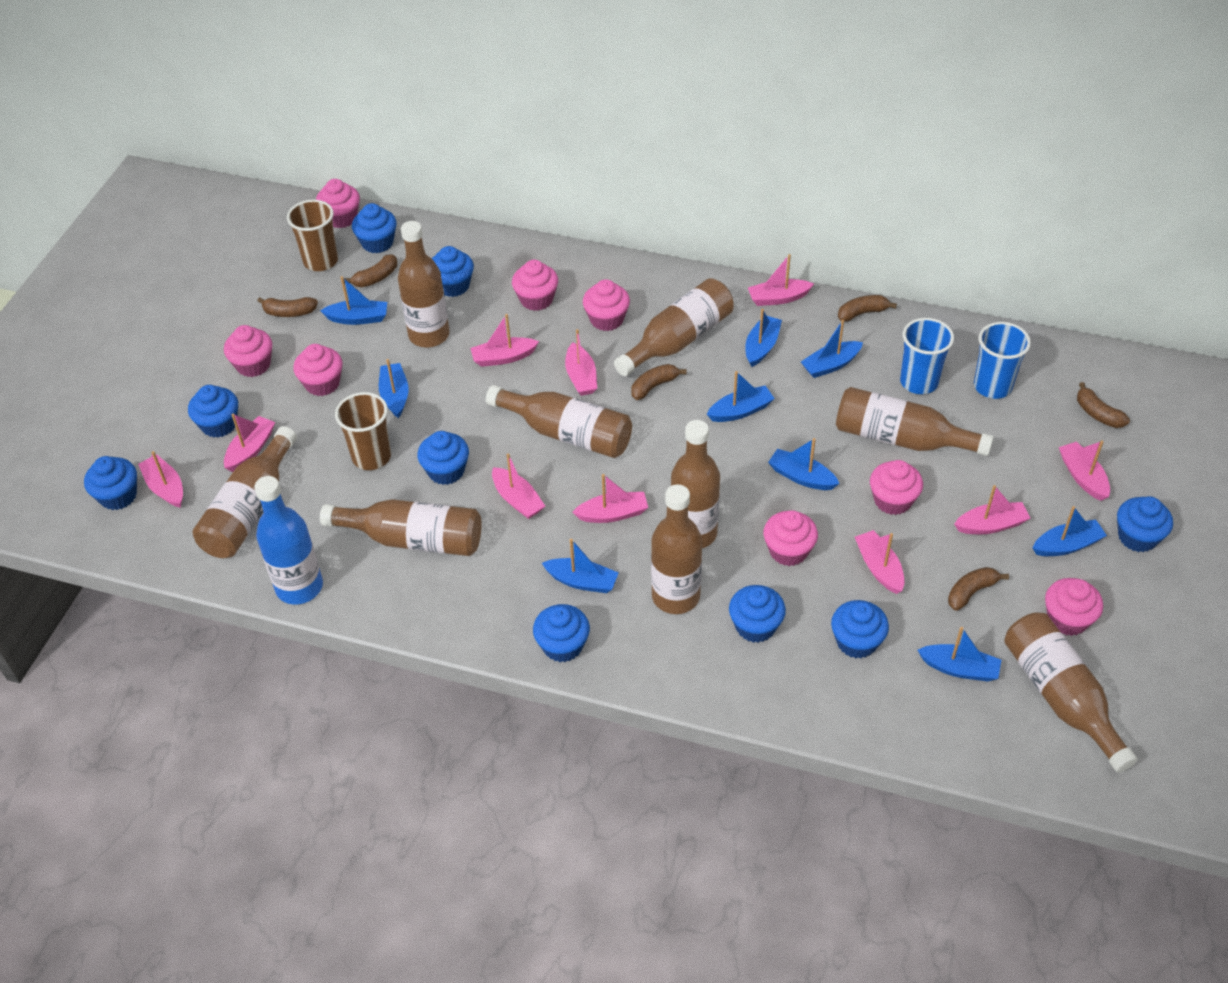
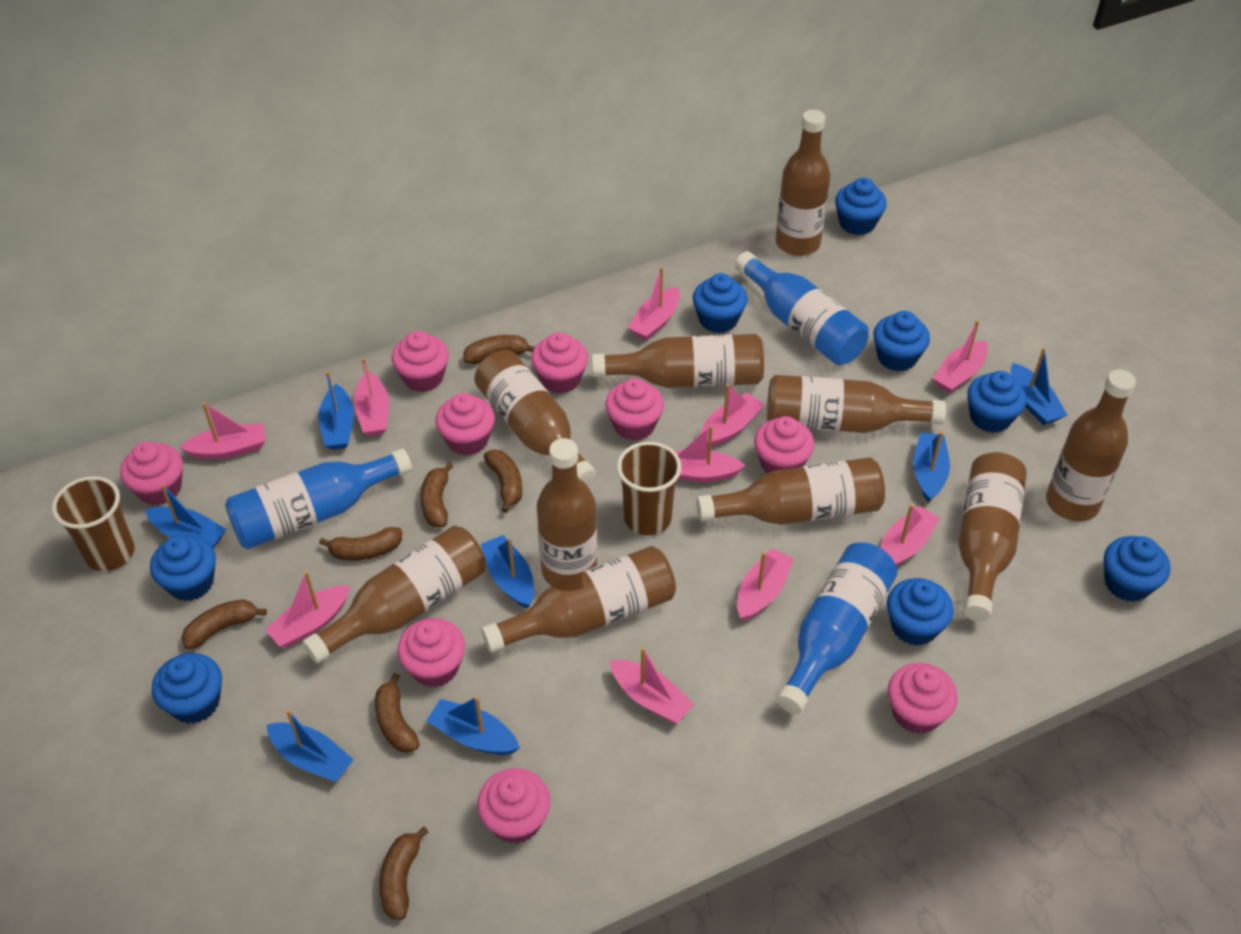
blue boat: [320,276,387,325] [379,359,408,418] [542,539,619,593] [707,371,775,422] [745,309,782,367] [768,438,840,490] [801,320,863,378] [918,627,1001,681] [1033,506,1107,556] = 9 -> [145,484,226,548] [267,710,354,782] [318,371,354,450] [426,696,520,755] [480,535,534,608] [913,431,950,502] [1011,348,1067,425] = 7
blue bottle: [254,476,323,605] = 1 -> [225,449,412,549] [735,251,869,365] [777,543,898,714] = 3
blue cup: [900,318,954,394] [974,322,1031,399] = 2 -> none = 0
blue cupcake: [84,456,137,510] [188,385,238,438] [352,203,397,253] [417,431,469,485] [432,246,474,297] [533,604,590,662] [729,585,786,643] [831,600,889,658] [1117,496,1173,552] = 9 -> [150,535,216,601] [152,653,222,724] [693,273,747,333] [835,178,887,235] [873,311,930,372] [887,578,954,646] [967,371,1027,433] [1104,536,1171,602] = 8
brown banana: [257,297,318,317] [344,254,397,287] [632,364,686,400] [838,295,897,322] [948,567,1009,611] [1077,382,1130,428] = 6 -> [182,599,267,649] [319,527,402,561] [375,673,419,753] [379,826,428,920] [420,462,454,527] [464,335,535,364] [484,450,522,513] = 7
brown bottle: [193,426,297,558] [320,499,482,556] [398,221,450,347] [486,385,632,458] [614,278,734,376] [651,484,702,614] [671,420,720,548] [836,387,993,456] [1004,612,1138,773] = 9 -> [303,525,486,664] [474,350,596,485] [481,546,676,653] [537,438,597,586] [592,334,764,388] [696,457,885,525] [767,375,946,433] [775,110,830,256] [959,452,1027,621] [1046,369,1136,521] = 10
pink cupcake: [224,325,272,377] [293,344,343,396] [316,179,360,228] [512,260,558,311] [583,279,630,331] [763,510,818,566] [870,460,923,515] [1045,578,1103,636] = 8 -> [120,442,183,505] [392,331,449,392] [397,618,465,687] [435,393,495,456] [477,768,551,844] [531,332,588,393] [605,378,664,441] [754,416,814,473] [888,663,958,734] = 9

